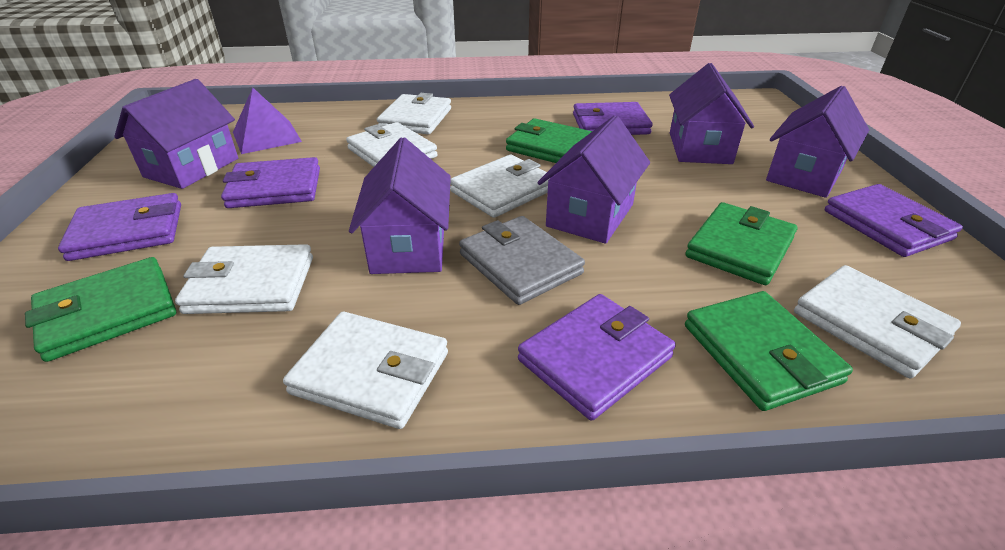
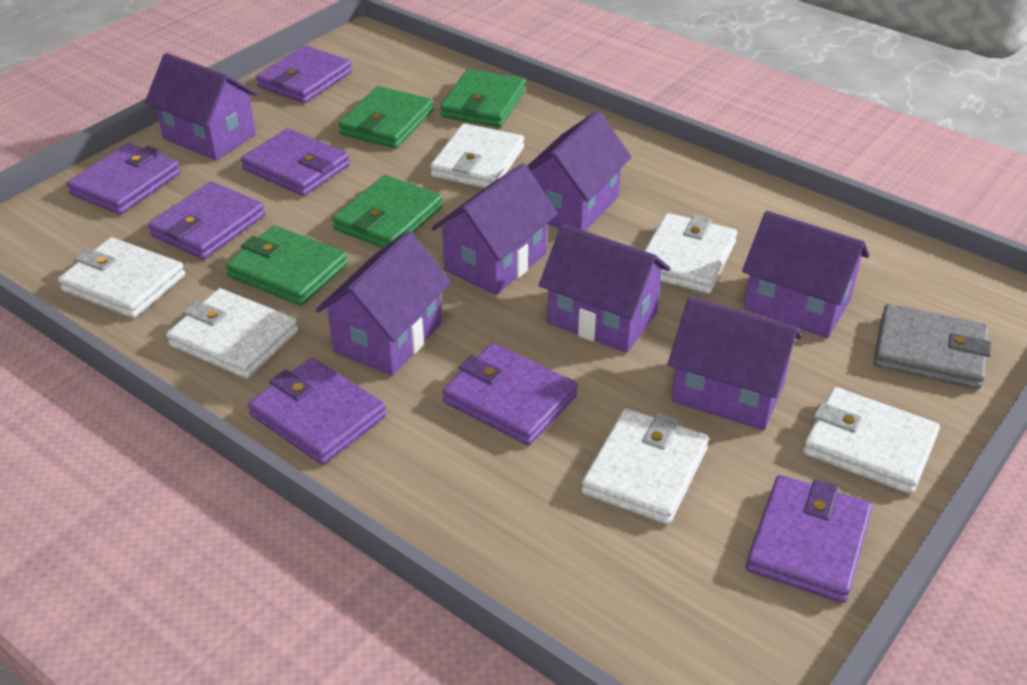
purple house: [114,79,238,189] [349,137,451,274] [537,116,650,244] [669,63,754,164] [766,86,869,198] = 5 -> [145,53,258,160] [316,231,451,376] [432,163,558,295] [527,111,632,231] [539,224,671,353] [668,297,802,430] [742,211,869,338] = 7
purple pyramid: [233,88,302,154] = 1 -> none = 0
purple wallet: [58,193,181,261] [221,157,320,208] [518,294,676,421] [573,102,653,135] [825,184,963,257] = 5 -> [67,143,180,215] [148,182,265,259] [241,128,350,196] [248,358,386,465] [256,45,352,103] [442,343,578,445] [746,475,872,603] = 7

